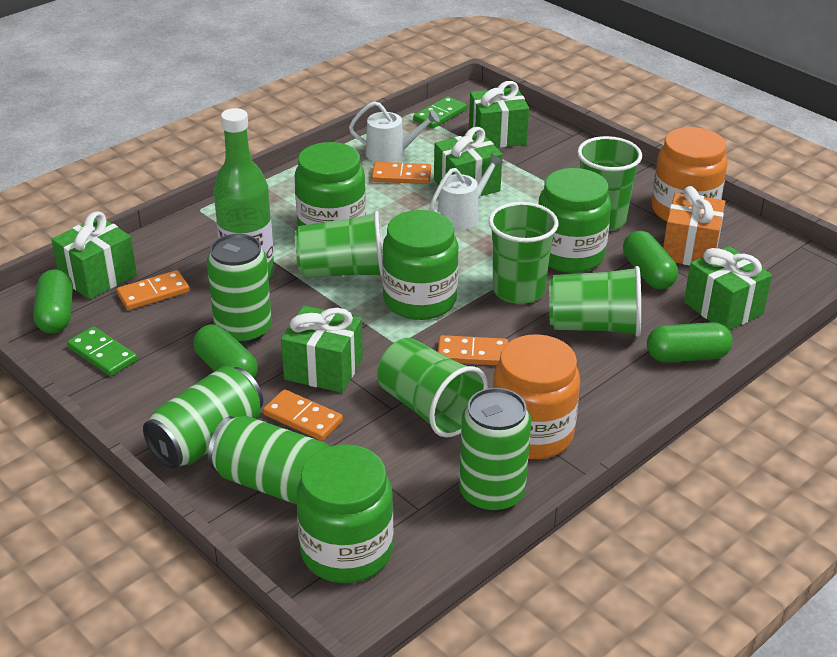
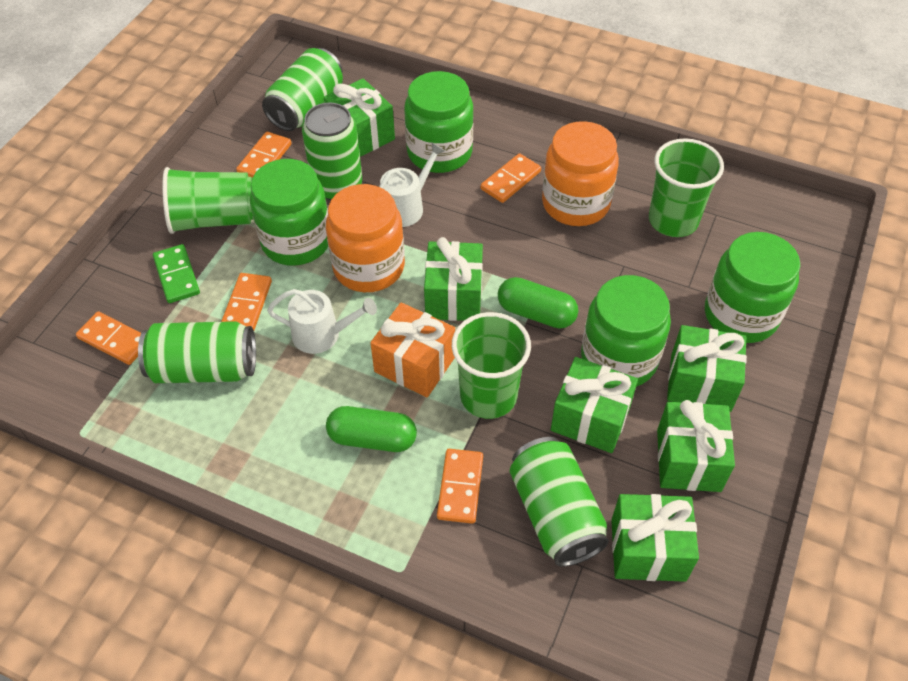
green bottle: [213,108,274,279] = 1 -> none = 0
green capsule: [33,269,73,334] [193,325,258,378] [623,231,678,289] [647,322,733,362] = 4 -> [326,406,417,452] [498,277,578,329] = 2
green cup: [295,211,383,278] [377,338,488,438] [488,202,558,304] [549,266,641,337] [577,136,642,231] = 5 -> [162,167,253,234] [452,312,531,419] [649,138,724,237] = 3
green domino: [67,326,137,376] [413,96,467,129] = 2 -> [153,244,200,303] = 1
green gift: [51,211,137,299] [281,306,363,393] [434,127,502,196] [469,81,529,148] [684,246,772,330] = 5 -> [324,78,395,157] [424,237,483,321] [551,357,638,453] [611,494,699,582] [657,400,735,492] [667,325,747,412] = 6
orange domino: [116,270,190,310] [263,389,343,441] [372,162,431,184] [438,335,508,365] = 4 -> [76,311,141,365] [221,273,272,330] [236,132,291,178] [437,449,483,524] [481,153,541,203] = 5

